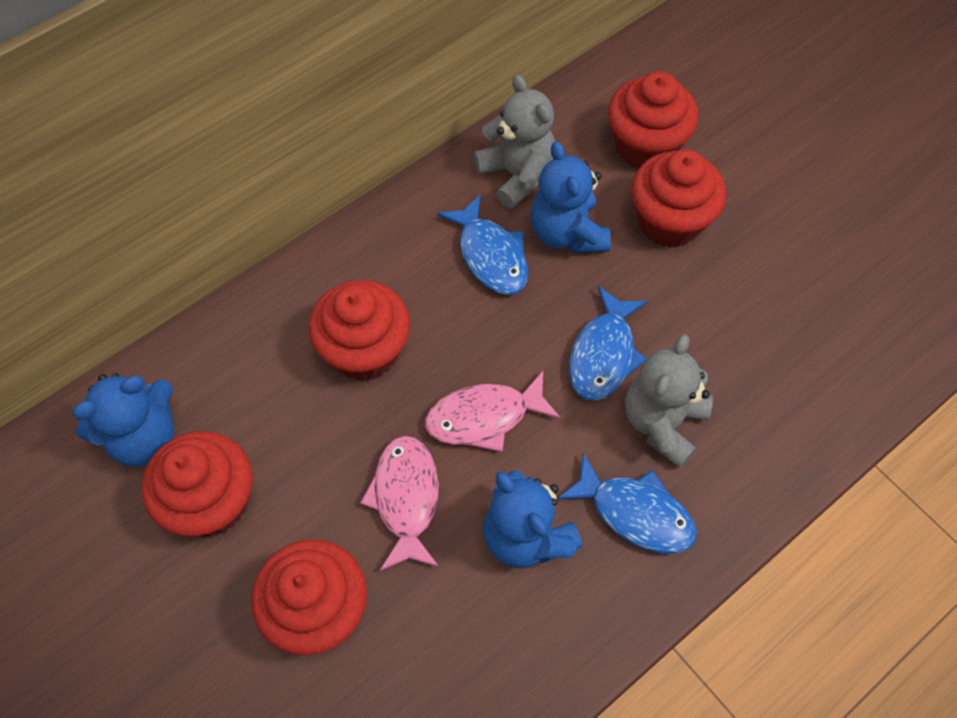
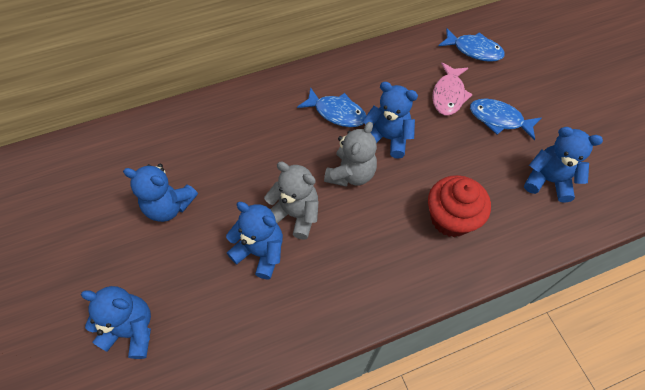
blue teddy bear: [73,373,174,466] [483,471,582,568] [530,141,611,253] = 3 -> [81,286,151,359] [123,164,198,222] [226,202,283,279] [363,82,418,159] [524,127,603,203] = 5
pink fish: [360,436,439,571] [425,371,561,452] = 2 -> [432,62,473,115] = 1
red cupcake: [142,431,253,537] [251,539,367,656] [309,280,410,381] [608,71,698,169] [632,149,726,248] = 5 -> [428,175,491,237] = 1

